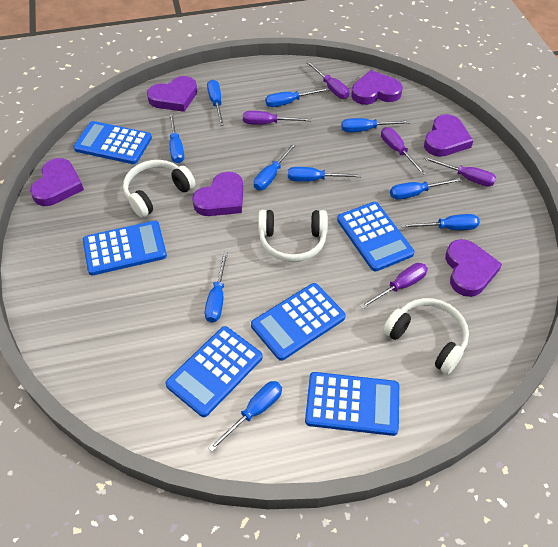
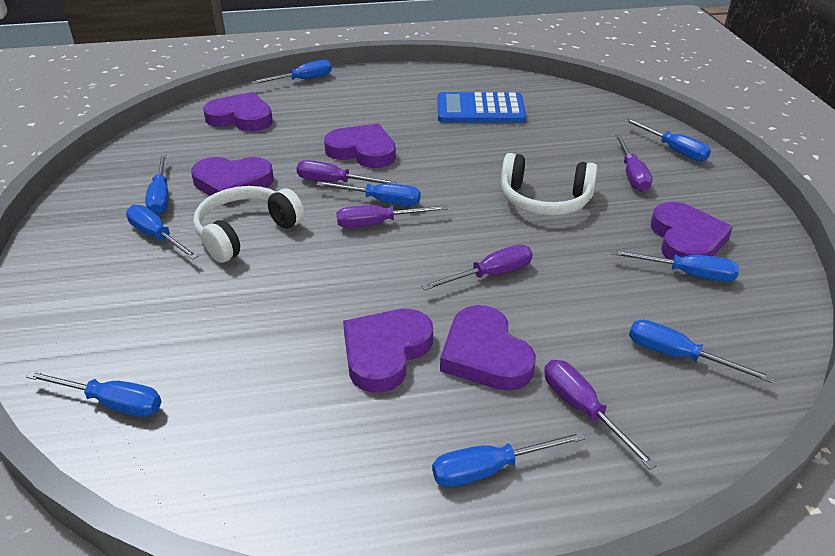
blue calculator: [73,121,152,164] [83,221,167,275] [165,326,263,417] [251,283,346,361] [305,372,399,436] [337,202,414,272] = 6 -> [438,92,526,123] = 1
blue screwdriver: [169,113,184,163] [205,252,228,323] [207,80,224,126] [208,381,282,452] [254,143,297,190] [265,88,329,107] [288,167,361,182] [341,118,410,132] [390,178,462,200] [401,214,480,230] = 10 -> [26,371,162,417] [126,205,199,260] [145,154,169,215] [251,60,332,84] [316,181,421,206] [432,431,586,487] [612,250,739,282] [625,118,711,161] [629,320,774,383] = 9
white headphones: [123,160,196,218] [258,210,328,262] [383,298,469,374] = 3 -> [193,186,304,263] [501,153,598,216] = 2

